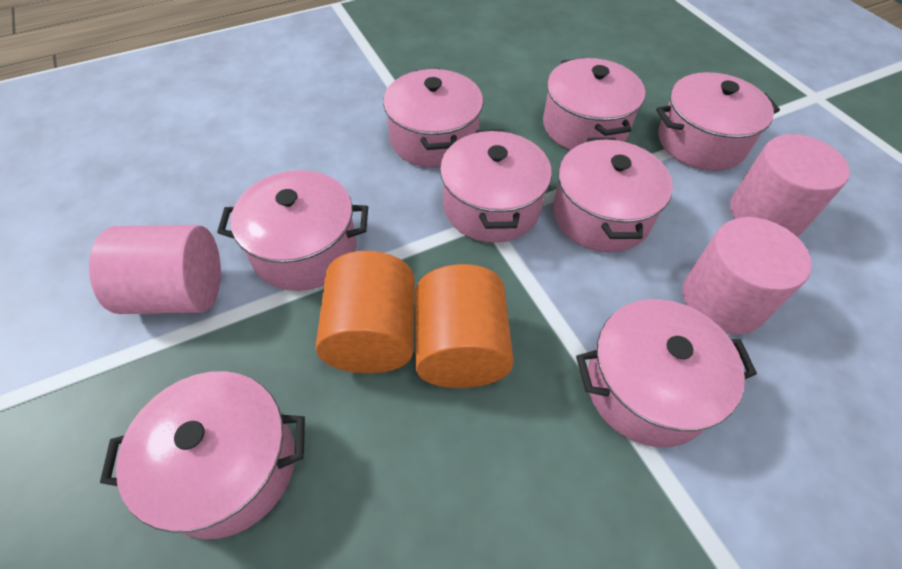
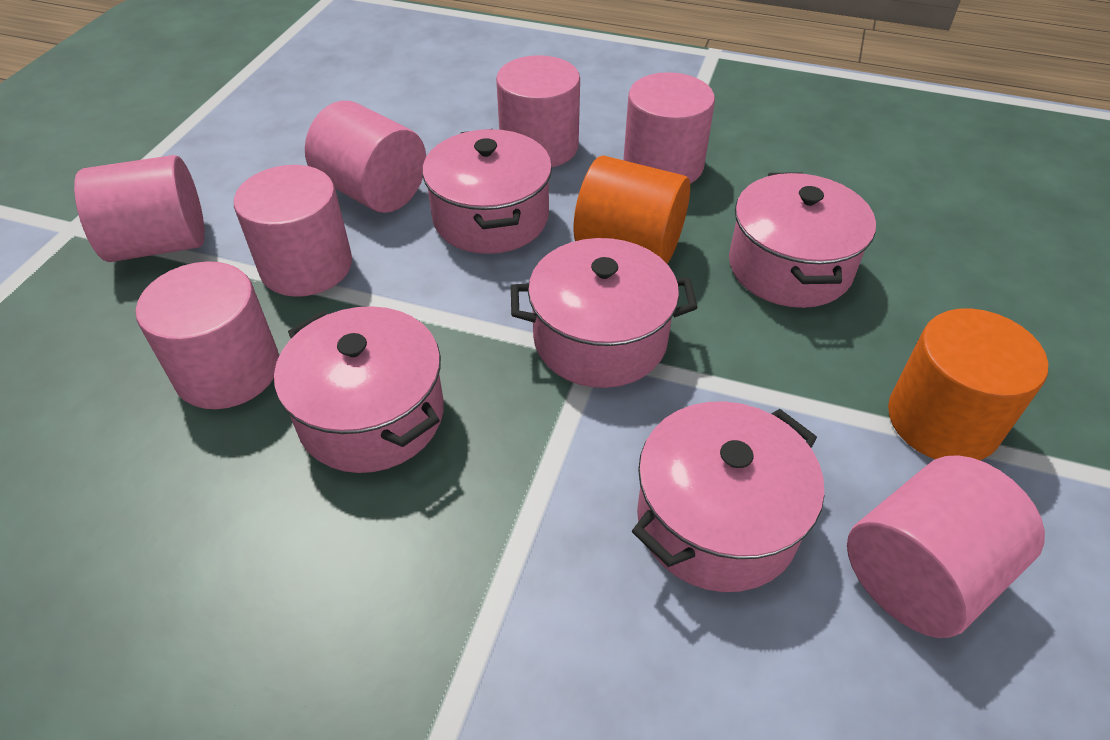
pink cylinder: [89,225,221,314] [683,217,812,335] [730,134,850,237] = 3 -> [74,155,205,262] [136,261,279,409] [234,165,352,297] [305,101,426,213] [496,55,580,167] [624,72,715,184] [847,455,1045,638] = 7
pink pot: [100,371,305,539] [217,170,368,291] [383,69,483,168] [440,129,552,243] [543,58,645,150] [553,138,673,252] [576,299,757,447] [656,72,780,171] = 8 -> [274,306,444,473] [422,129,552,254] [511,238,697,388] [632,401,824,592] [729,172,876,308] = 5

